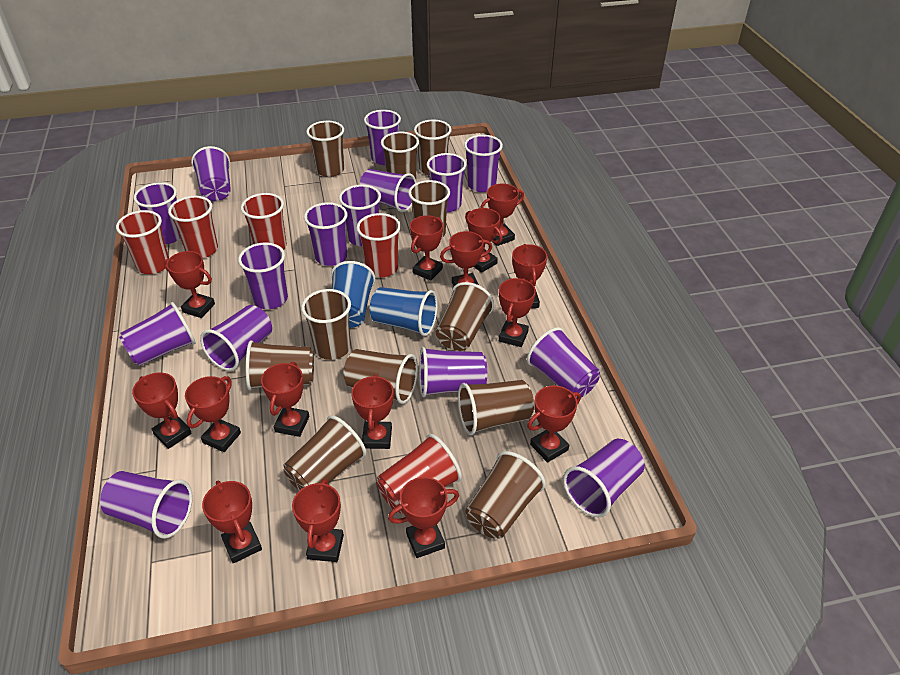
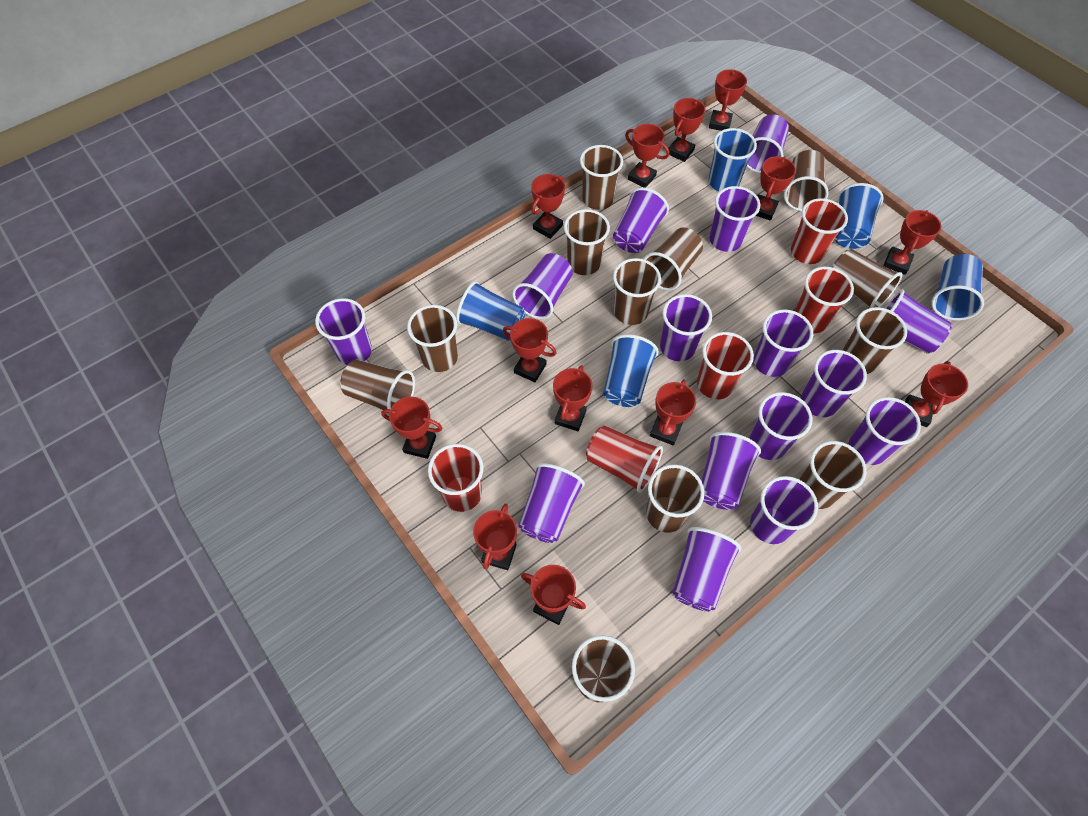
blue cup: [331,261,375,328] [370,287,438,336] = 2 -> [456,281,525,341] [603,334,659,407] [709,128,757,192] [835,183,884,249] [931,254,984,320] = 5
brown cup: [246,340,314,390] [284,415,366,491] [301,289,351,360] [306,121,344,177] [343,349,418,404] [381,132,419,179] [408,180,450,238] [414,120,452,176] [436,282,494,351] [458,380,534,435] [465,451,546,539] = 11 -> [340,359,415,410] [407,305,458,372] [564,209,610,275] [572,635,635,702] [580,145,623,210] [613,258,661,325] [644,227,703,291] [646,465,704,533] [784,150,829,211] [799,441,867,509] [832,249,903,308] [843,307,907,374] = 12
red trophy: [132,372,192,449] [164,251,215,318] [185,376,241,452] [202,481,262,563] [261,362,309,437] [292,479,344,562] [351,374,394,449] [388,477,459,558] [410,215,443,281] [440,231,492,287] [465,208,502,273] [480,184,524,246] [499,278,536,347] [512,244,547,308] [527,385,581,463] = 15 -> [381,397,442,459] [473,504,517,570] [503,318,557,382] [521,565,586,625] [531,174,565,239] [553,365,593,431] [625,124,669,188] [650,379,696,445] [668,98,706,162] [709,69,747,131] [756,156,796,221] [883,210,941,275] [905,361,968,427] = 13

